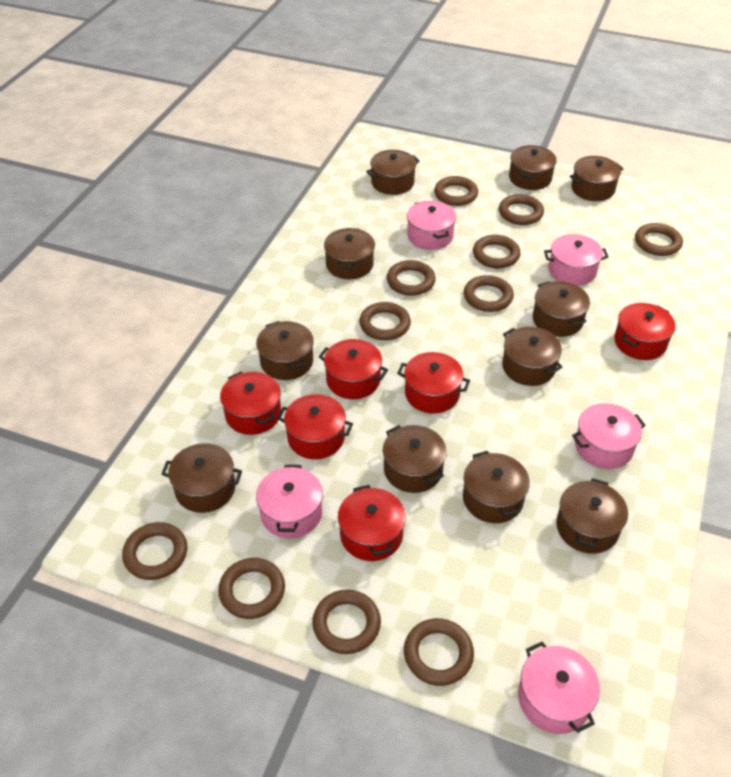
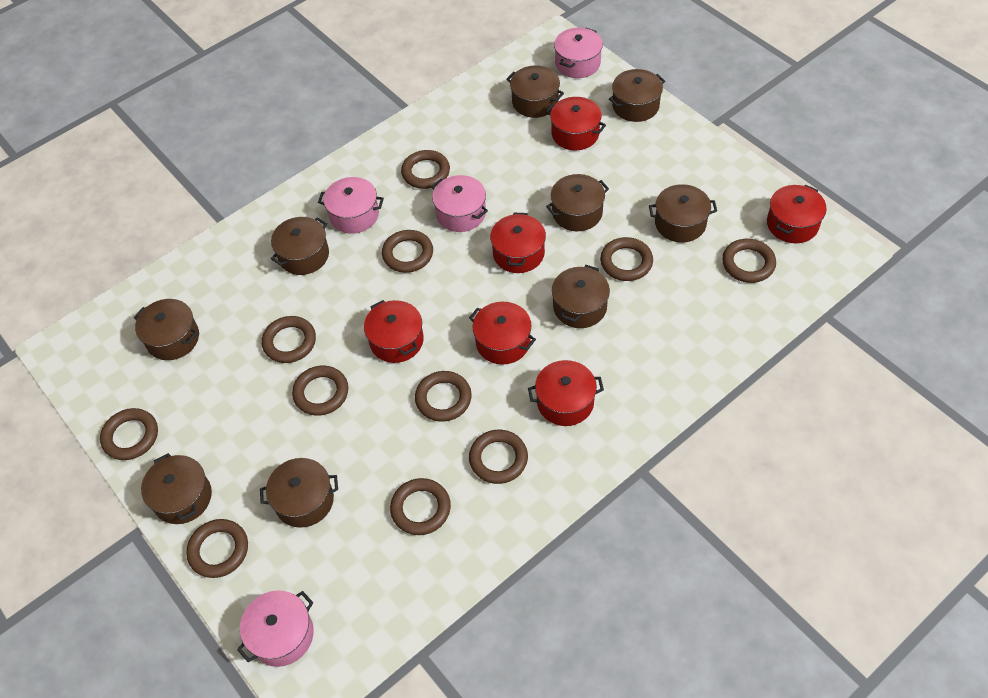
brown pot: [162,443,242,513] [256,321,314,380] [324,228,375,279] [366,150,420,195] [383,425,447,493] [463,451,530,523] [502,327,562,386] [509,145,557,190] [533,281,590,337] [556,478,628,554] [570,156,623,201] = 11 -> [134,299,199,360] [141,453,212,524] [260,458,338,528] [271,217,329,275] [506,65,564,118] [546,174,609,231] [552,265,610,328] [609,69,665,122] [649,184,717,242] = 9
pink pot: [256,465,323,539] [407,201,456,250] [518,642,600,734] [544,234,608,286] [572,403,646,469] = 5 -> [237,590,314,667] [318,177,384,234] [432,175,488,232] [554,28,603,78] = 4

